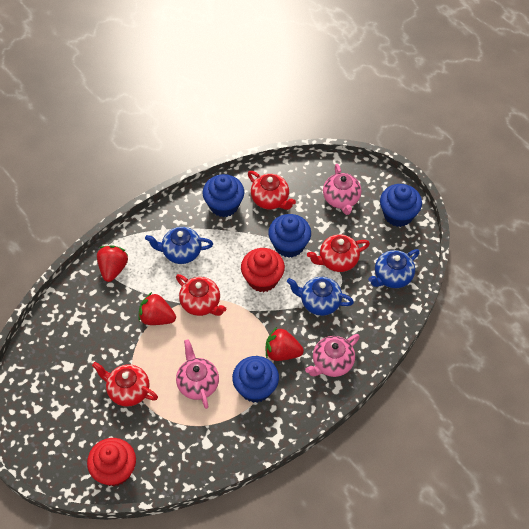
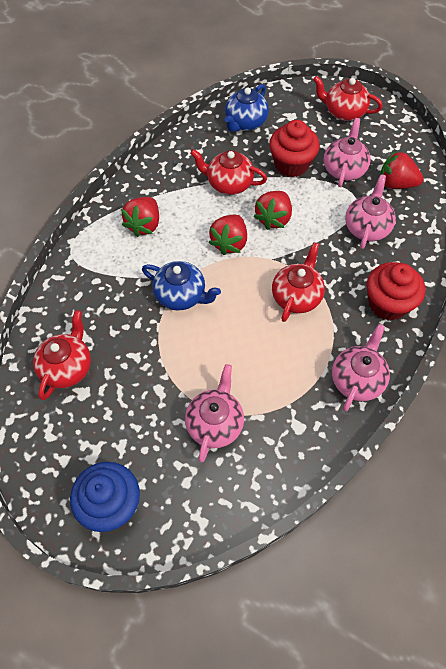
blue cupcake: [203,174,244,217] [232,356,279,403] [268,214,311,258] [380,184,422,227] = 4 -> [70,462,140,532] = 1
blue teapot: [145,227,213,264] [287,277,354,316] [368,249,420,288] = 3 -> [142,261,221,311] [225,84,269,132] = 2
pink teapot: [176,339,219,409] [305,334,360,377] [323,164,362,215] = 3 -> [185,364,244,462] [323,118,371,187] [332,324,390,412] [345,174,396,249] = 4
red strawberry: [97,245,128,282] [138,292,176,325] [266,327,304,361] = 3 -> [121,197,159,237] [209,215,247,255] [254,191,292,230] [380,151,424,189] = 4

